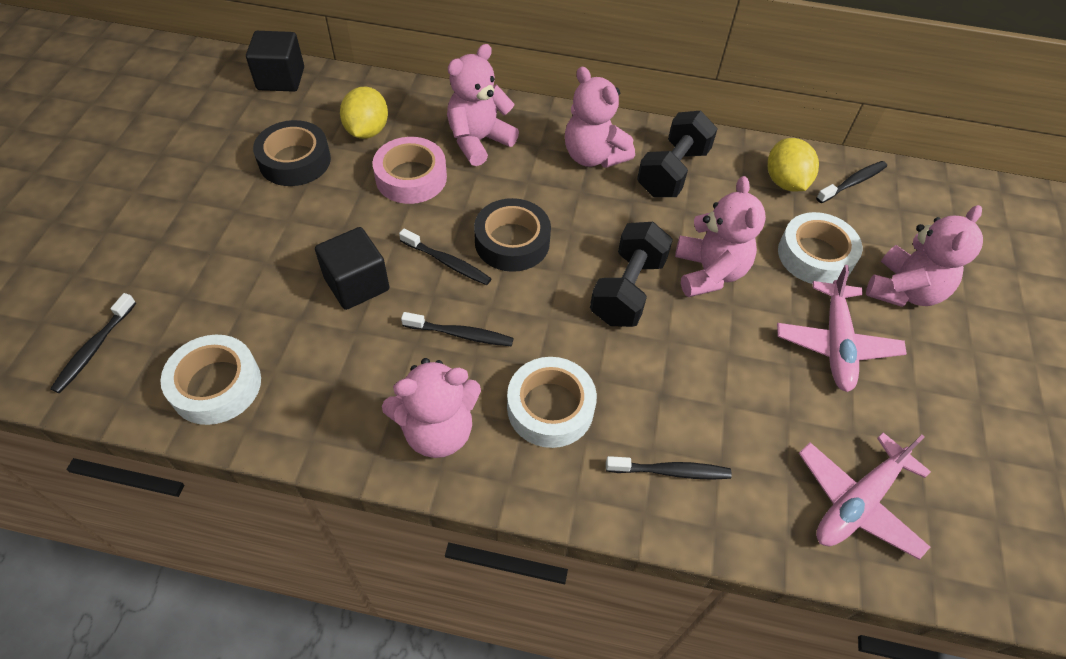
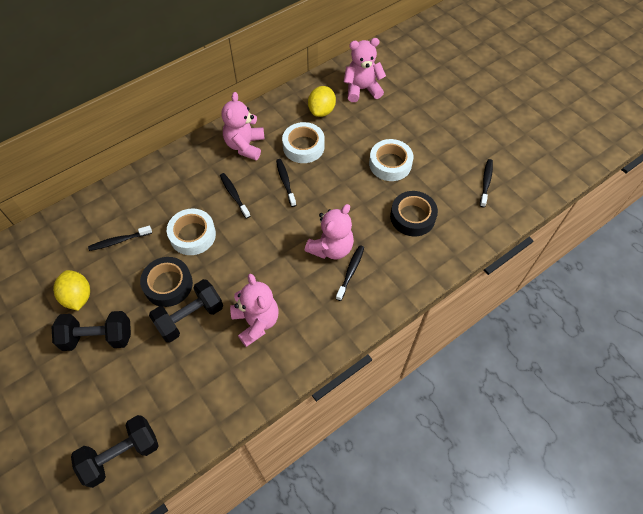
black cube: [246,31,304,92] [315,227,389,310] = 2 -> none = 0
black dumbbell: [590,222,673,327] [637,111,718,197] = 2 -> [52,311,131,351] [71,415,159,488] [149,279,223,343] = 3
pink plane: [777,265,907,392] [799,433,931,560] = 2 -> none = 0
pink tape: [373,137,447,204] = 1 -> none = 0
pink teddy bear: [382,358,481,458] [447,44,519,166] [565,66,635,168] [675,176,766,297] [866,205,983,307] = 5 -> [221,92,265,160] [230,273,279,347] [305,204,354,260] [344,38,386,102] = 4

